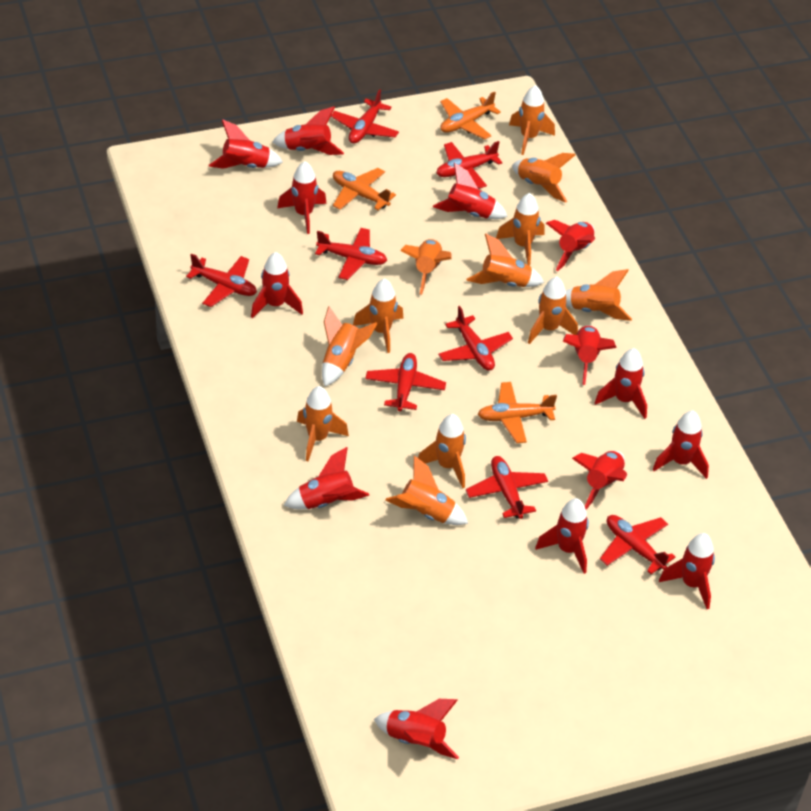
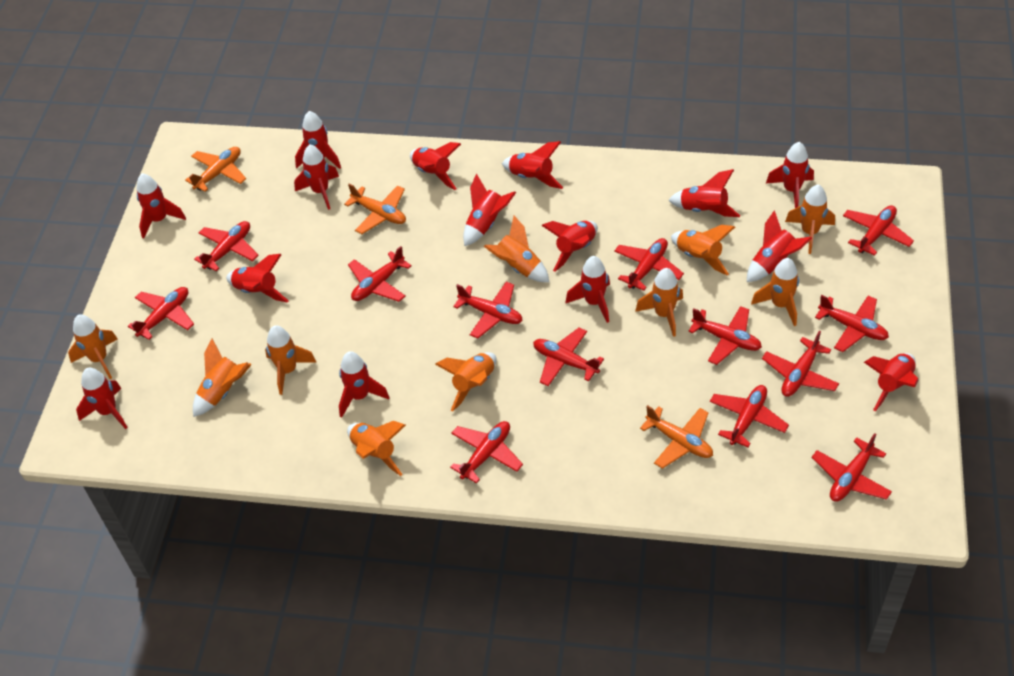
orange rocket: [297,386,349,461] [322,306,378,386] [353,278,403,353] [385,455,468,525] [400,239,452,295] [418,414,466,488] [466,234,544,287] [496,193,545,266] [509,85,555,155] [512,153,575,203] [528,276,578,344] [566,269,632,321] = 12 -> [68,315,118,379] [193,339,252,417] [265,325,316,395] [347,421,406,476] [435,352,496,411] [484,216,549,282] [635,268,683,337] [671,225,735,276] [751,258,799,326] [785,184,835,254] = 10
red plane: [186,254,257,307] [315,228,387,280] [331,89,399,144] [365,353,446,412] [436,141,502,189] [438,306,513,371] [466,456,548,519] [600,515,675,574] = 8 -> [128,287,194,340] [194,221,259,271] [348,246,412,302] [450,421,523,483] [453,282,523,339] [533,328,604,386] [614,238,684,291] [688,306,762,365] [710,385,789,447] [762,331,839,397] [812,433,892,502] [815,295,889,352] [843,205,914,256] = 13
red rocket: [209,119,283,169] [251,252,303,318] [272,106,344,155] [277,161,327,234] [284,447,369,509] [374,699,459,759] [433,163,508,219] [535,498,589,574] [546,220,595,271] [563,325,617,385] [572,451,627,510] [595,348,647,419] [653,410,709,479] [659,533,715,609] = 14 -> [76,368,128,429] [137,173,186,238] [226,254,289,303] [294,145,339,210] [295,111,341,169] [339,351,389,418] [410,142,461,190] [463,173,516,246] [502,141,563,189] [542,221,598,271] [565,256,610,323] [669,169,740,217] [747,210,812,282] [766,142,814,208] [864,353,919,412] = 15

